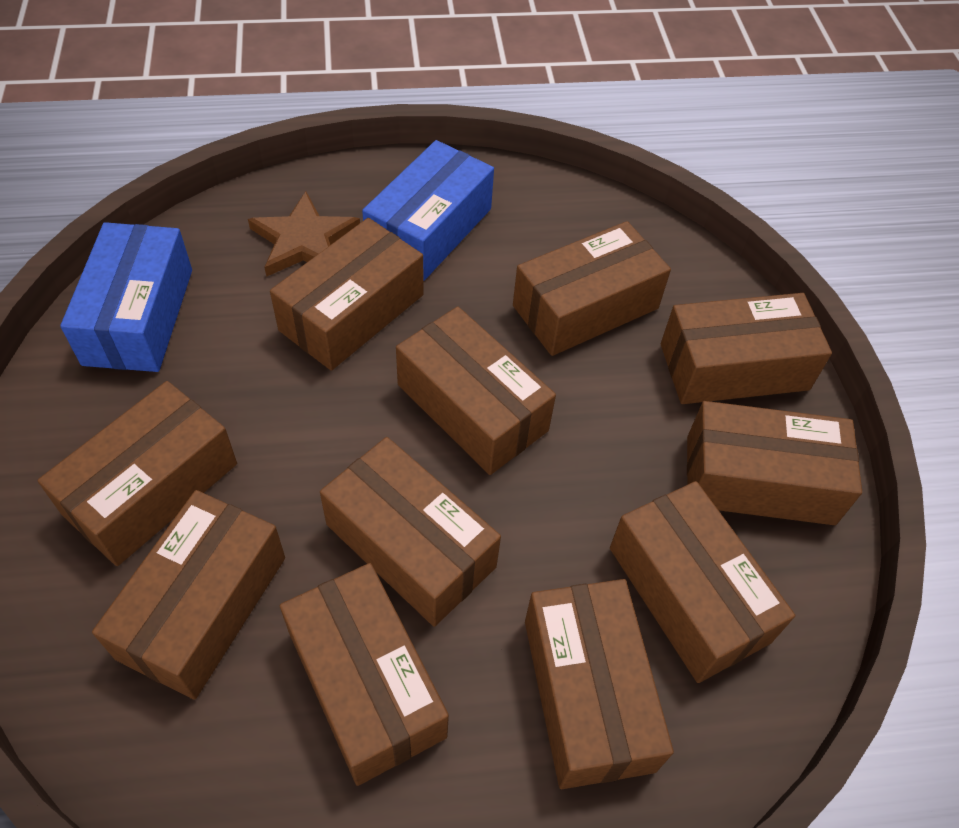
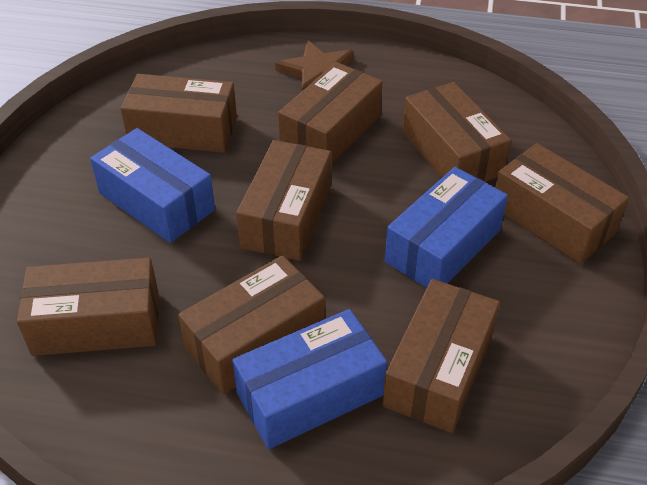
blue box: [60,222,192,372] [362,140,494,281] = 2 -> [90,128,215,243] [232,309,387,449] [385,167,508,288] = 3
brown box: [37,381,237,566] [92,490,285,700] [270,218,424,371] [280,563,449,786] [320,437,501,627] [396,306,556,475] [513,221,671,356] [525,579,674,789] [610,481,795,683] [661,293,832,404] [687,401,862,525] = 11 -> [17,257,159,356] [121,74,237,153] [178,255,325,395] [236,140,331,261] [278,62,382,164] [383,279,500,433] [402,82,511,182] [495,143,629,264] = 8

